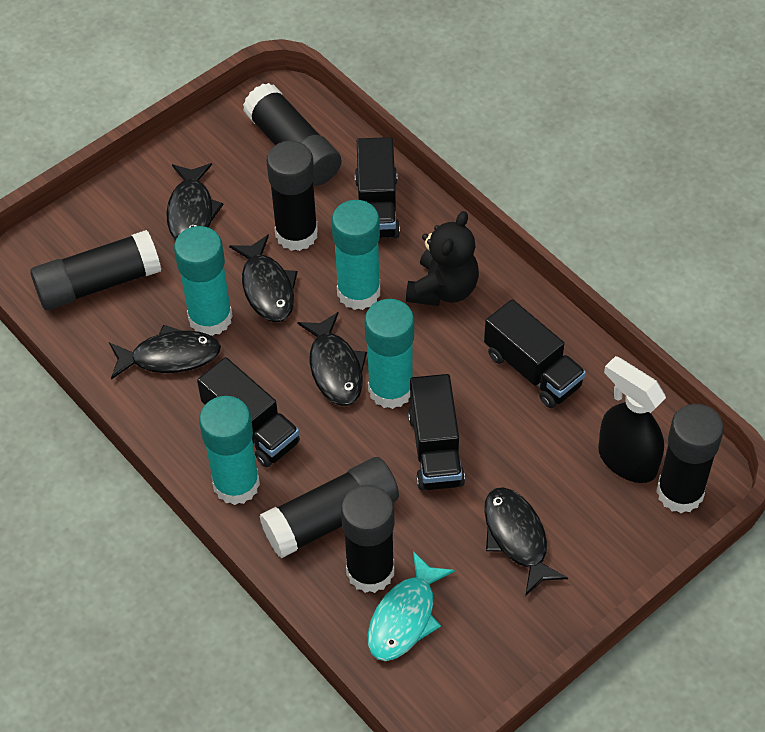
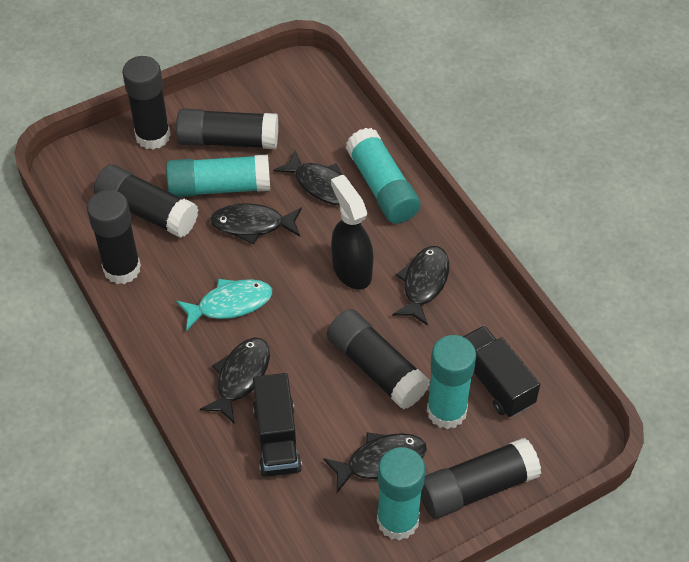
black teddy bear: [406,211,479,306] = 1 -> none = 0
black truck: [197,357,300,468] [355,137,400,238] [408,374,465,490] [484,299,586,408] = 4 -> [253,373,302,477] [463,326,540,417] = 2

